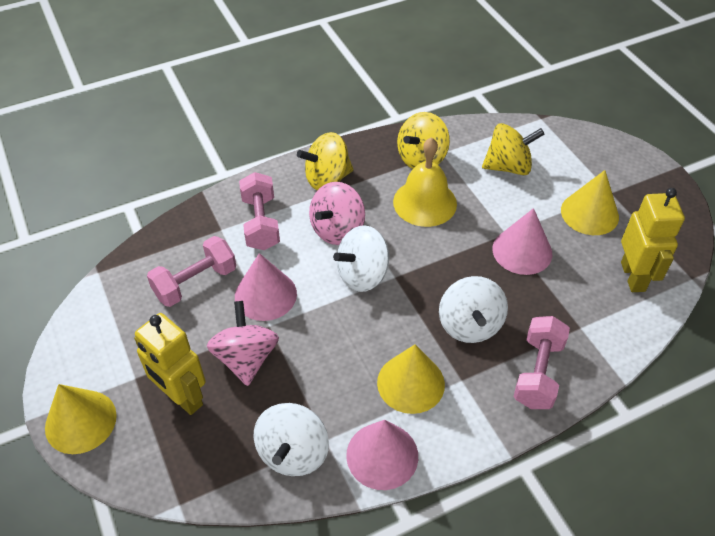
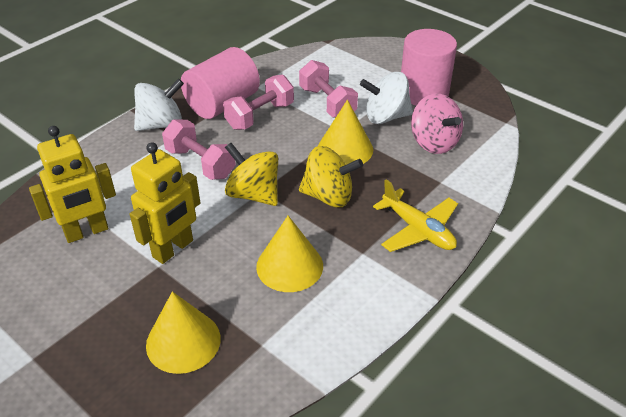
pink cone: [235,253,297,321] [346,420,418,490] [493,208,552,275] = 3 -> none = 0
pink cylinder: none = 0 -> [181,47,260,119] [401,29,457,105] = 2
pink spinning top: [207,301,279,386] [309,182,365,245] = 2 -> [411,93,463,154] = 1
white spinning top: [254,403,329,476] [333,225,389,292] [439,276,508,343] = 3 -> [134,79,184,131] [360,72,413,124] = 2
yellow bell: [393,137,457,227] = 1 -> none = 0
yellow plane: none = 0 -> [373,179,458,252] = 1
yellow spinning top: [297,132,353,190] [397,112,450,169] [482,123,544,175] = 3 -> [225,143,278,206] [299,146,363,207] = 2

